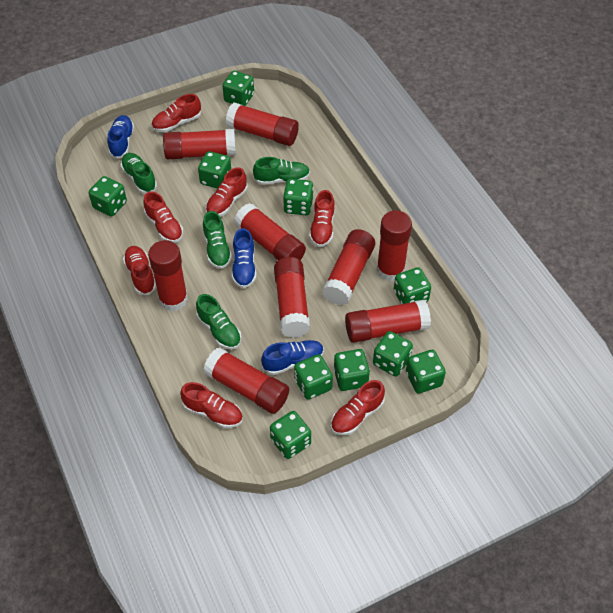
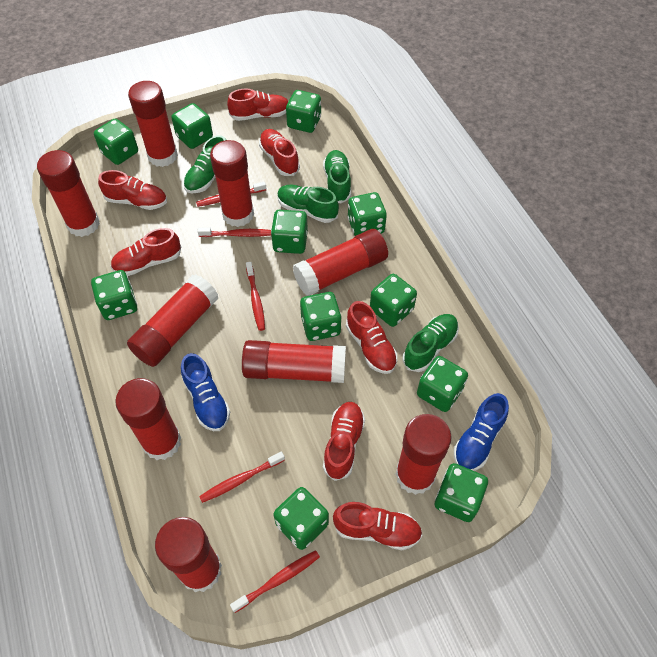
blue shoe: [107,115,134,159] [232,228,256,288] [261,340,324,375] = 3 -> [181,353,230,431] [454,393,509,471] = 2
green dice: [89,176,127,217] [198,151,231,188] [223,71,254,106] [270,411,311,459] [283,179,313,215] [294,354,333,400] [334,349,370,391] [373,331,413,377] [394,267,431,304] [406,350,446,394] = 10 -> [91,270,137,320] [94,119,138,165] [171,103,213,149] [271,210,308,254] [273,487,329,550] [286,90,321,133] [300,292,342,341] [348,192,387,236] [370,274,417,327] [417,356,468,412] [435,463,488,522] = 11
red toothbrush: none = 0 -> [196,181,266,207] [197,227,271,237] [199,452,285,503] [230,550,320,613] [246,262,265,331] = 5

